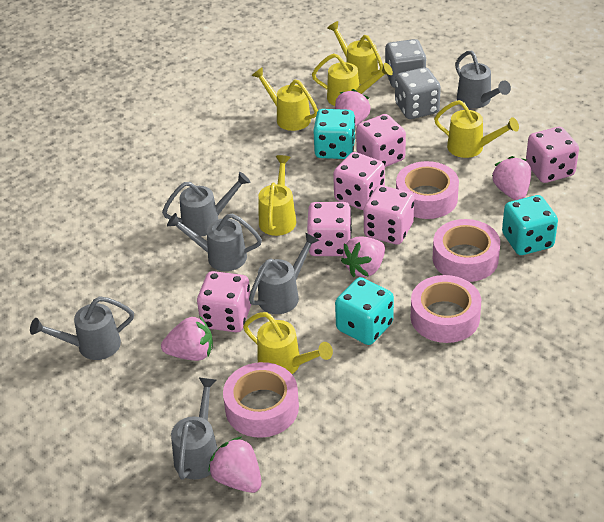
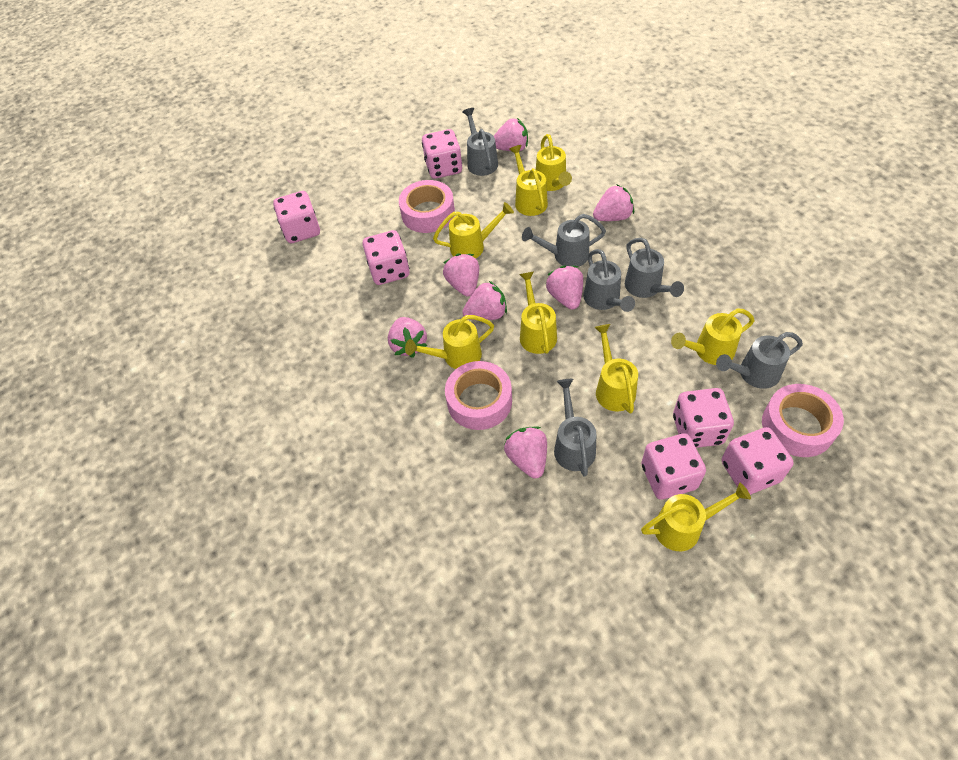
grey dice: [385,39,426,88] [395,67,441,119] = 2 -> none = 0
pink strawberry: [161,315,213,361] [208,437,262,493] [335,89,370,126] [341,237,385,277] [492,156,531,200] = 5 -> [388,317,427,358] [443,254,479,297] [462,281,507,320] [494,118,528,151] [504,426,547,478] [546,265,583,310] [593,185,634,221] = 7
pink tape: [223,362,299,438] [396,161,459,219] [411,275,481,343] [433,219,500,282] = 4 -> [399,180,455,233] [445,361,512,430] [762,384,844,457] = 3
turquoise dice: [313,109,356,159] [335,277,394,345] [502,195,558,255] = 3 -> none = 0
yellow watering can: [243,312,333,374] [252,67,318,131] [258,155,296,236] [312,54,393,106] [327,21,383,84] [434,100,519,158] = 6 -> [405,315,494,369] [433,202,514,259] [509,145,548,216] [519,271,557,354] [536,134,572,191] [594,324,638,413] [641,483,751,551] [671,308,755,365] = 8

